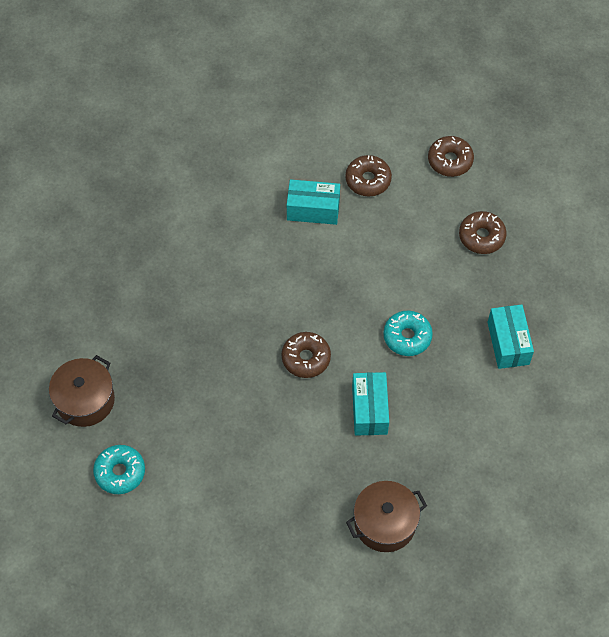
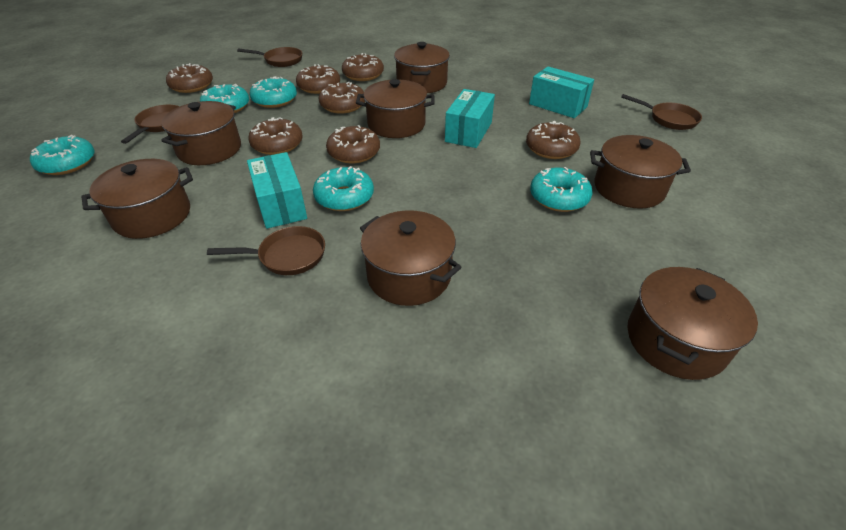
brown donut: [281,332,331,378] [345,155,392,197] [428,136,474,177] [459,211,507,254] = 4 -> [166,63,213,93] [248,117,303,155] [296,64,340,94] [319,82,365,114] [326,125,380,164] [342,53,384,81] [526,121,581,159] = 7
brown pan: none = 0 -> [121,105,180,144] [207,226,325,275] [237,47,302,67] [621,94,702,130] = 4
brown pot: [49,355,115,427] [346,481,427,552] = 2 -> [82,159,193,239] [161,101,241,165] [356,79,435,138] [360,210,462,306] [394,42,450,93] [590,135,691,209] [627,267,758,380] = 7
turquoise donut: [93,445,145,494] [383,311,433,356] = 2 -> [30,135,95,175] [200,84,249,113] [250,76,297,108] [313,166,374,211] [530,167,593,212] = 5

